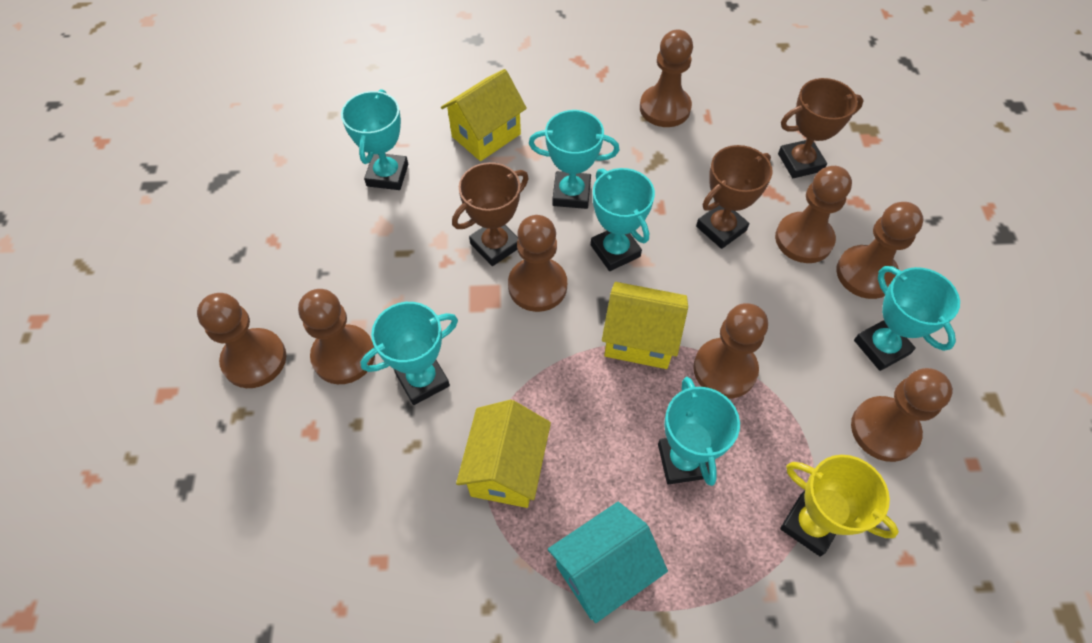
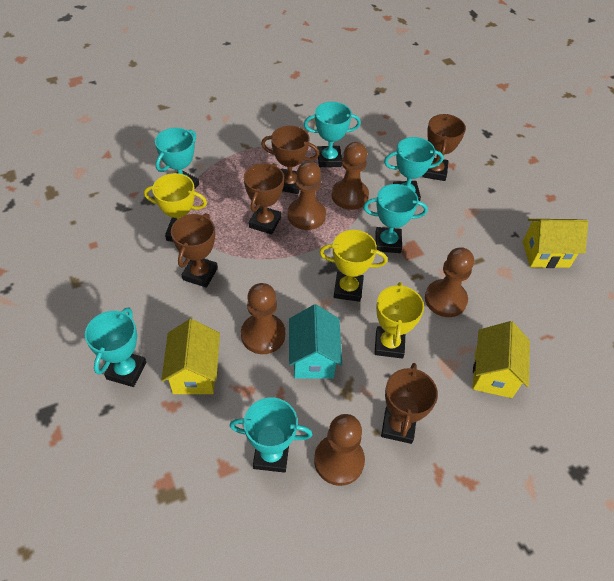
brown pawn: [197,293,286,388] [298,289,375,384] [508,215,567,312] [640,29,693,127] [693,303,768,399] [775,166,852,263] [836,202,923,299] [851,368,953,462] = 8 -> [241,283,285,354] [288,161,326,230] [314,414,365,486] [332,142,369,210] [425,247,474,317] = 5
brown trophy: [452,162,529,266] [696,145,773,249] [778,78,864,178] = 3 -> [171,213,218,288] [244,163,284,234] [261,126,319,194] [381,363,438,444] [422,114,466,181] = 5
yellow trophy: [780,455,899,556] = 1 -> [144,173,207,242] [319,230,387,302] [374,282,424,359] = 3

